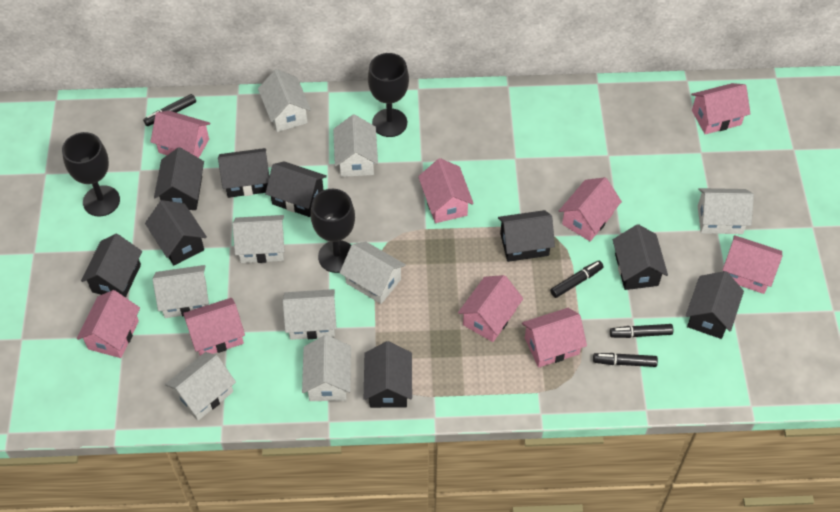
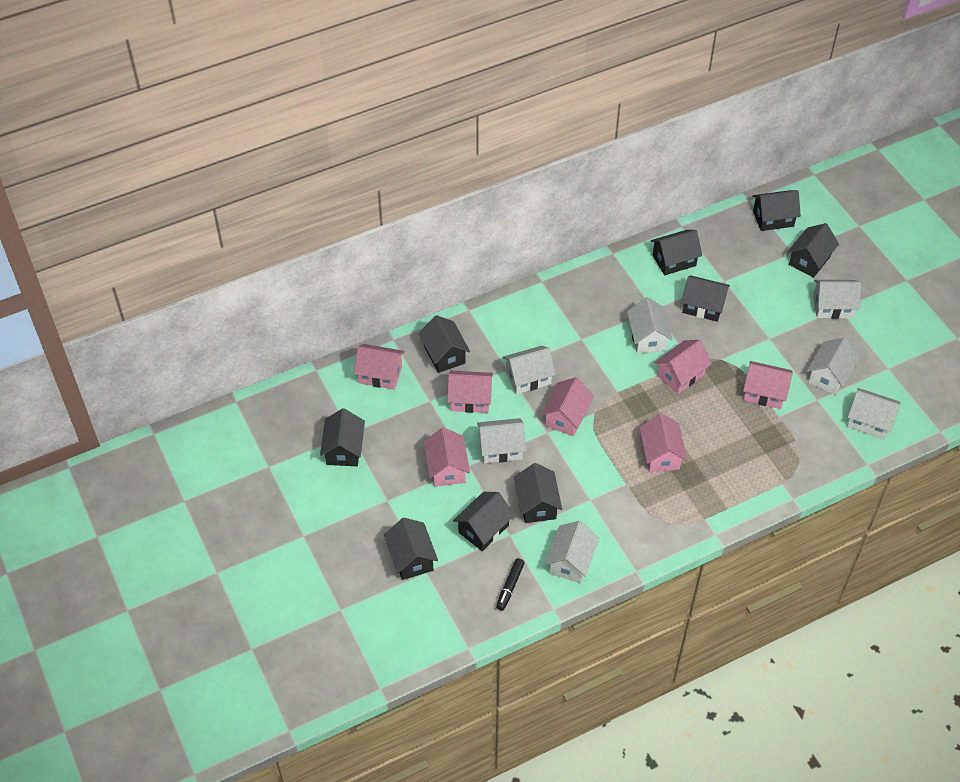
black goblet: [62,132,120,216] [311,189,355,273] [368,53,409,137] = 3 -> none = 0
black marker: [143,94,196,126] [550,261,604,298] [593,353,658,367] [610,324,673,338] = 4 -> [496,558,525,611] = 1
pink house: [77,290,140,358] [150,111,211,158] [183,298,245,356] [418,158,474,223] [458,275,523,342] [522,308,587,368] [559,177,622,241] [691,83,750,134] [723,235,782,294] = 9 -> [354,344,405,390] [424,427,470,487] [447,371,493,413] [541,377,594,436] [639,414,687,472] [654,340,712,394] [743,361,793,409] = 7
white house: [153,265,209,318] [165,352,236,421] [232,215,285,263] [258,69,311,132] [283,289,337,340] [302,335,351,401] [333,114,378,177] [340,242,406,304] [698,188,754,234] = 9 -> [477,418,526,463] [503,346,556,394] [545,521,599,583] [627,297,673,354] [807,337,860,395] [813,280,861,319] [847,388,900,439] = 7

